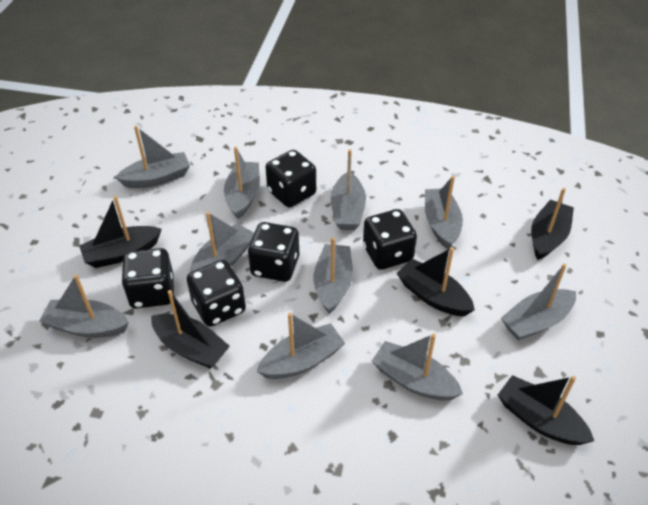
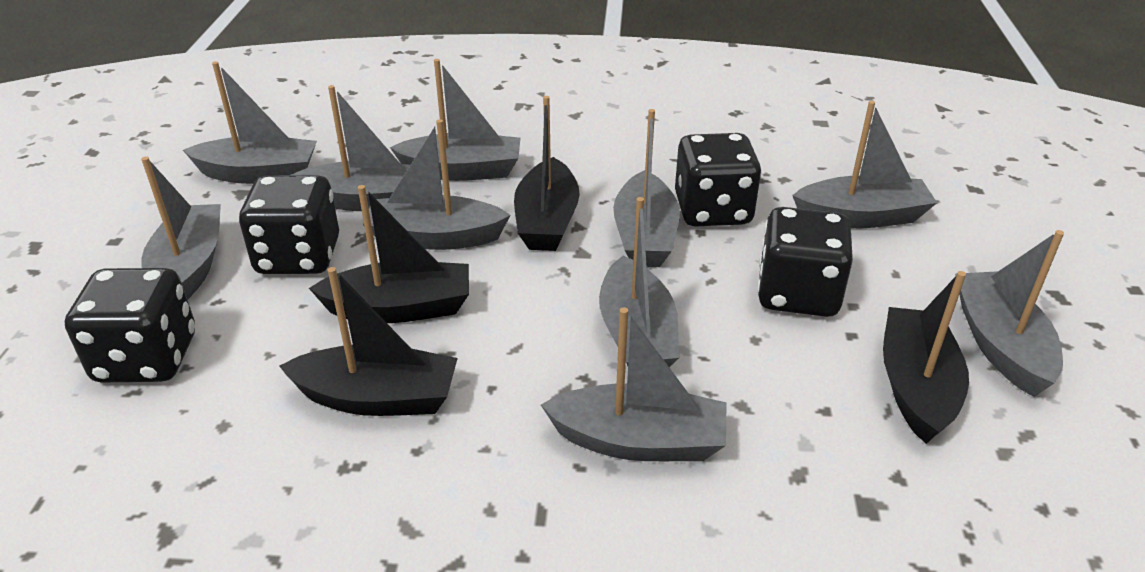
black boat: [79,196,162,268] [151,290,230,369] [396,247,475,316] [497,375,594,445] [531,188,574,260] = 5 -> [279,267,458,416] [309,185,469,323] [514,96,580,251] [883,271,969,444] = 4
black dice: [121,248,174,308] [187,260,246,327] [248,222,300,282] [265,150,316,207] [363,209,417,270] = 5 -> [65,268,195,382] [239,175,339,274] [675,133,762,227] [757,207,853,317] = 4

